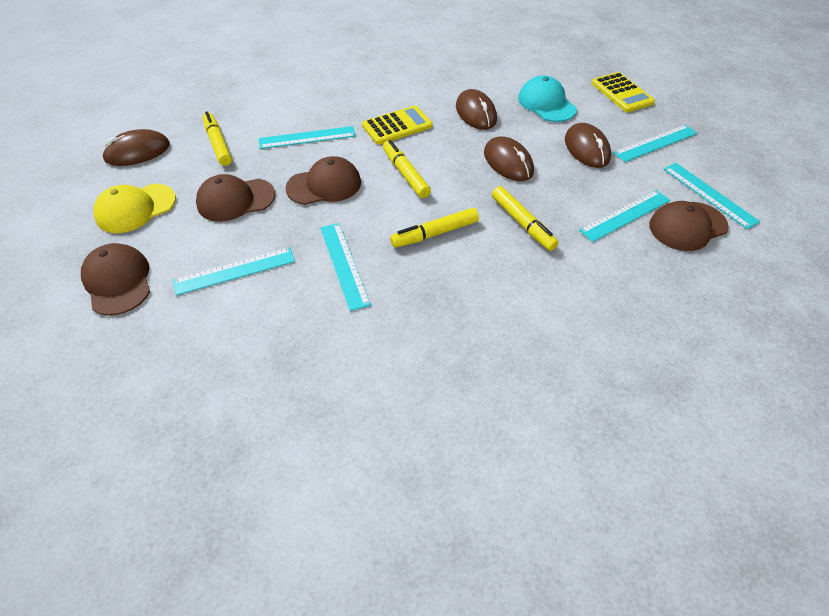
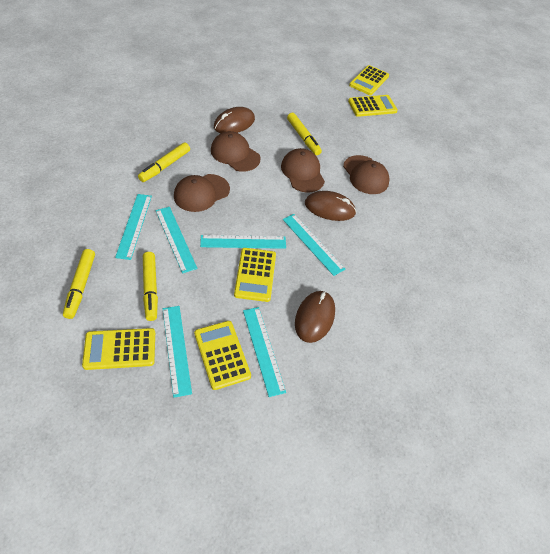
brown mouse: [102,129,170,166] [456,89,497,130] [484,136,534,181] [565,123,611,168] = 4 -> [214,107,255,133] [295,291,335,343] [305,191,356,221] = 3
turquoise cap: [518,75,577,122] = 1 -> none = 0
yellow calculator: [362,106,433,145] [591,72,655,112] = 2 -> [82,328,155,370] [194,321,251,390] [234,248,276,302] [348,95,398,117] [349,65,389,95] = 5
yellow cap: [93,184,176,233] = 1 -> none = 0

